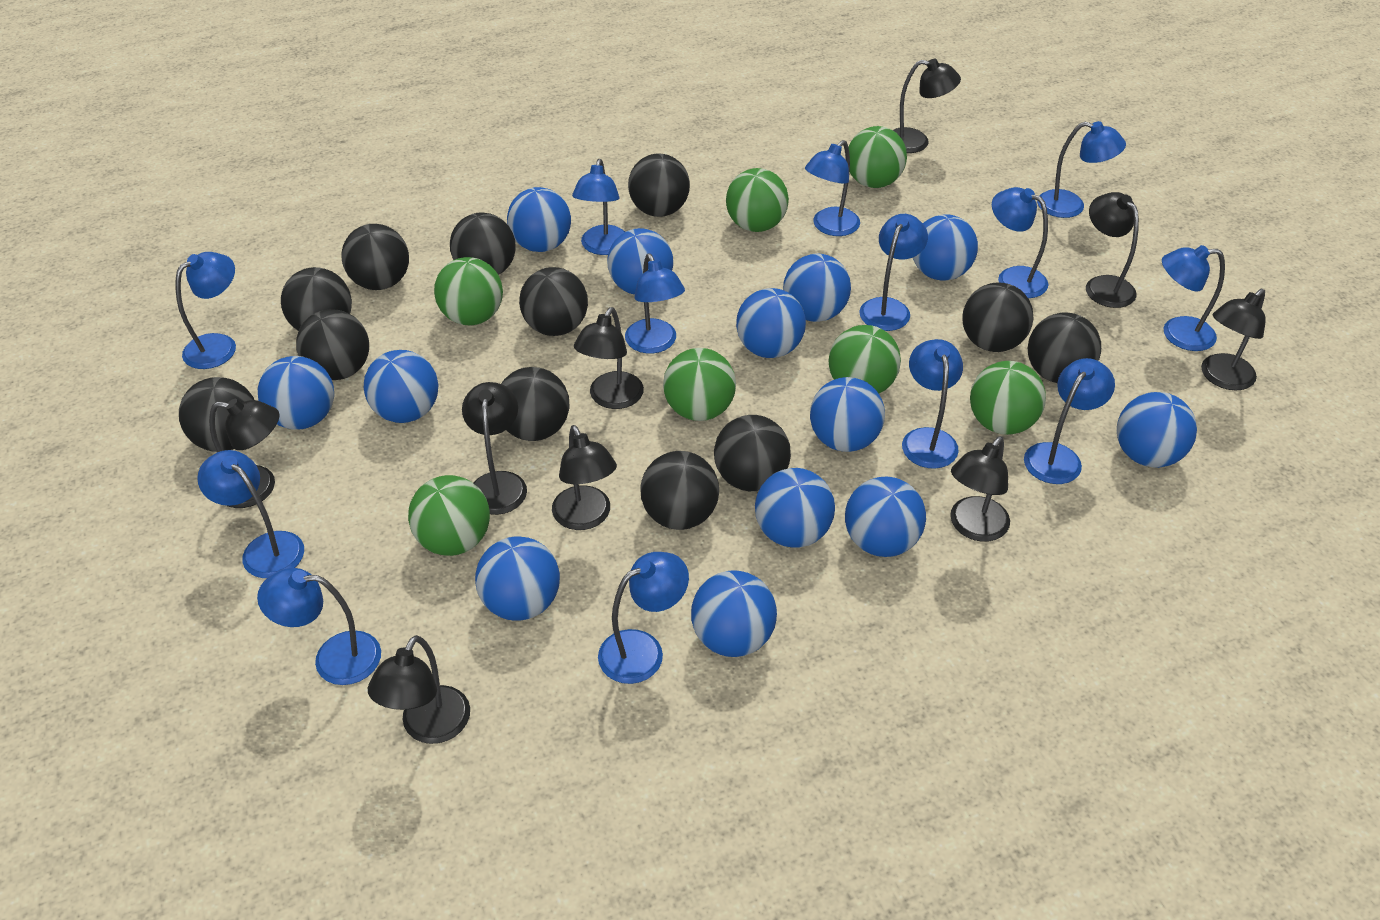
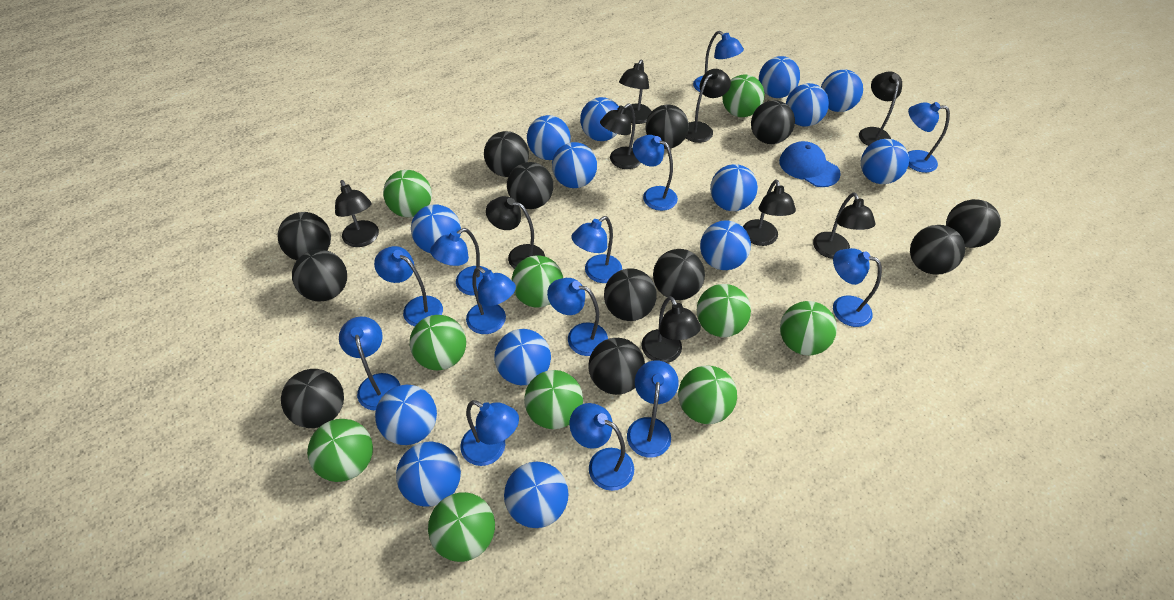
blue ball: [258,356,334,430] [364,350,438,423] [475,536,560,621] [507,187,571,252] [607,228,673,295] [691,570,777,657] [736,288,806,358] [755,468,835,548] [783,254,851,322] [810,377,885,452] [845,476,926,557] [913,214,978,281] [1117,392,1197,468] = 13 -> [375,385,437,445] [396,442,461,507] [411,205,461,253] [495,329,551,385] [504,462,569,528] [527,115,571,160] [552,142,597,188] [580,97,619,141] [700,220,751,270] [710,164,758,211] [759,56,800,98] [786,83,829,127] [821,69,863,112] [861,139,909,184] = 14
blue cap: none = 0 -> [779,141,841,187] = 1
green ball: [408,475,490,556] [434,257,503,325] [663,348,736,421] [726,168,789,232] [829,325,901,393] [848,126,907,188] [970,361,1046,435] = 7 -> [307,419,373,482] [383,170,432,217] [410,315,466,370] [428,492,495,562] [512,255,563,308] [524,370,583,429] [678,366,737,424] [697,284,751,337] [722,74,764,117] [780,301,837,355] = 10

